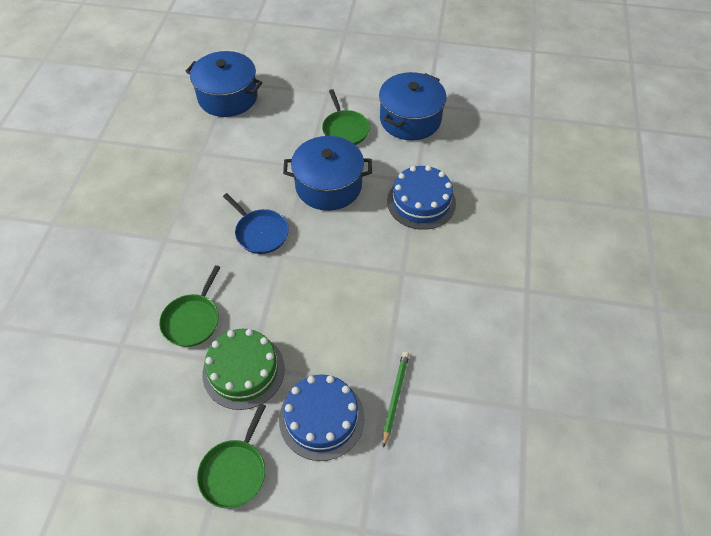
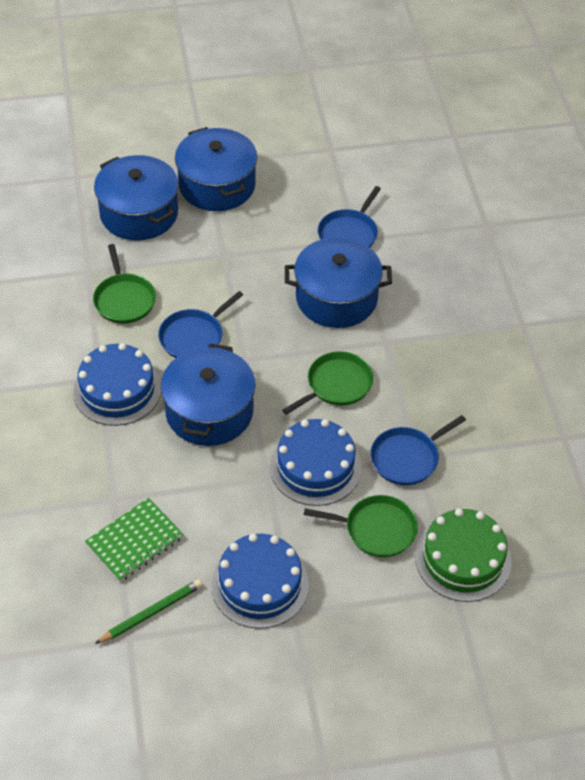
blue cake: [279,375,365,461] [387,165,456,230] = 2 -> [73,343,161,426] [211,533,309,629] [270,419,362,506] = 3
blue pan: [223,193,289,254] = 1 -> [158,291,243,358] [318,186,381,248] [370,415,466,485] = 3
blue pot: [186,51,262,117] [283,136,372,211] [379,72,446,140] = 3 -> [94,155,179,240] [161,343,256,446] [175,127,257,211] [285,237,392,328] = 4
green notebook: none = 0 -> [85,498,184,582] = 1

